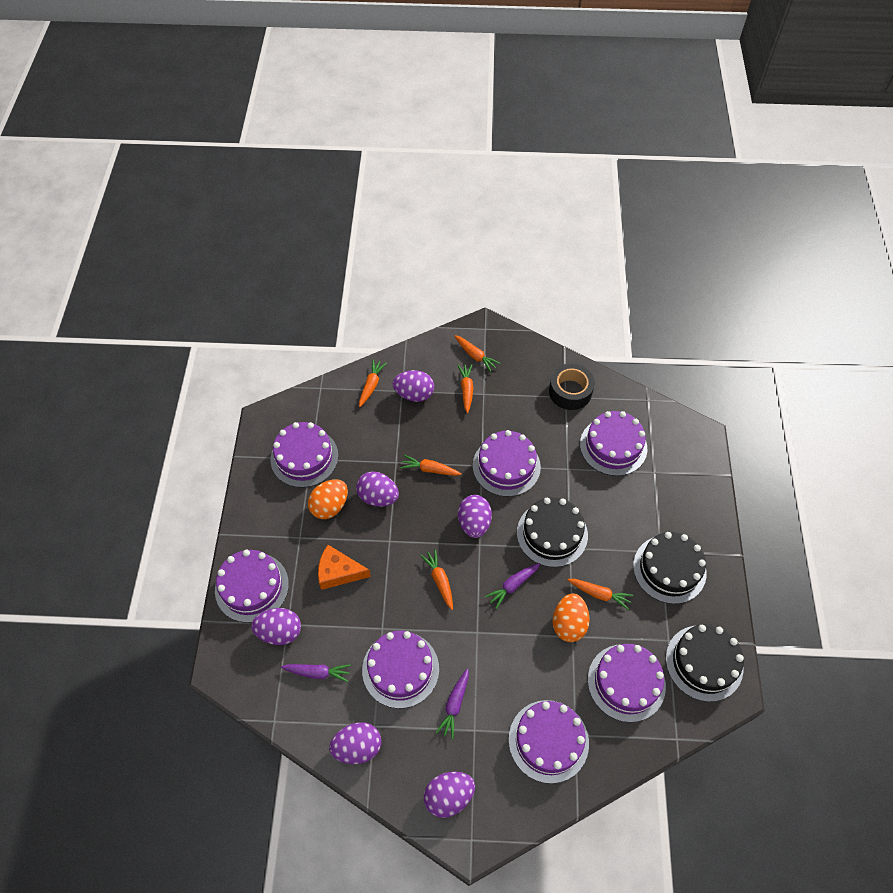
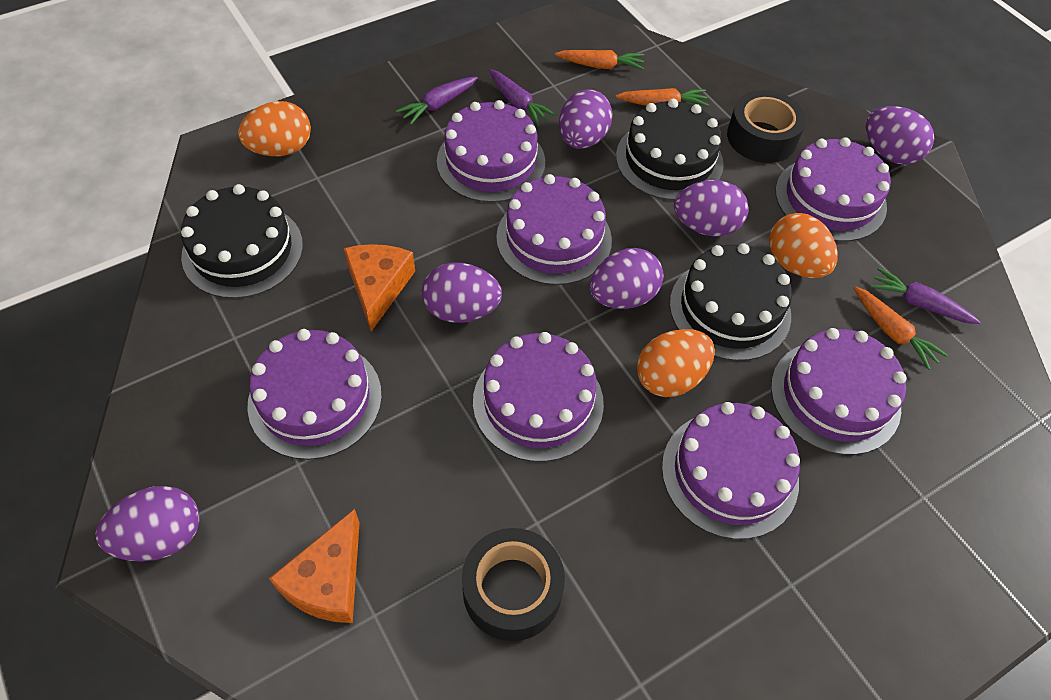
black tape: [549,364,595,410] = 1 -> [462,528,565,641] [727,90,806,163] = 2
orange carrot: [359,359,387,407] [400,455,462,476] [420,549,453,610] [455,335,501,372] [458,364,473,413] [567,579,633,610] = 6 -> [555,50,644,70] [616,88,709,106] [854,286,948,370] = 3
orange cheese: [318,545,371,590] = 1 -> [269,509,360,623] [344,244,415,332] = 2
orange egg: [308,479,348,519] [552,593,590,642] = 2 -> [238,101,311,156] [637,329,715,397] [769,213,838,278] = 3

